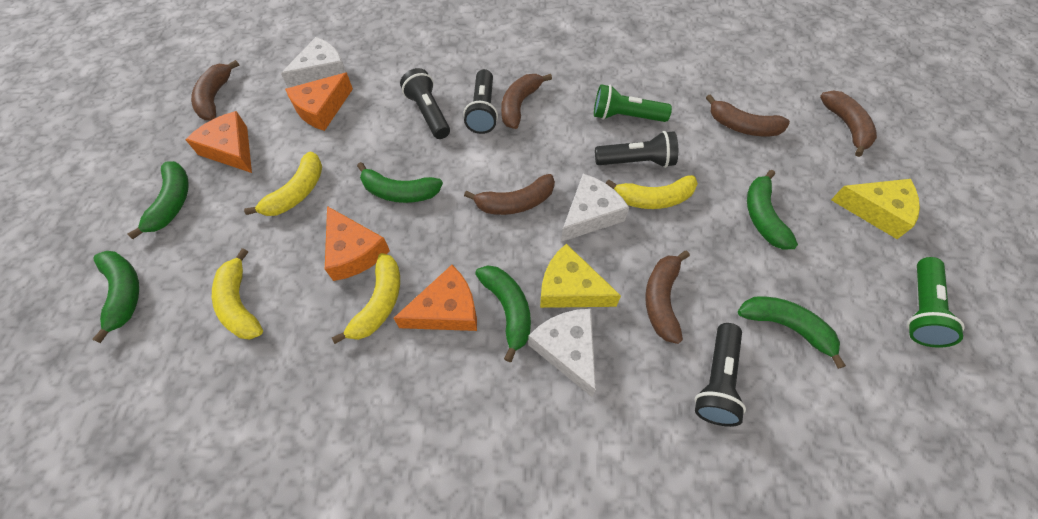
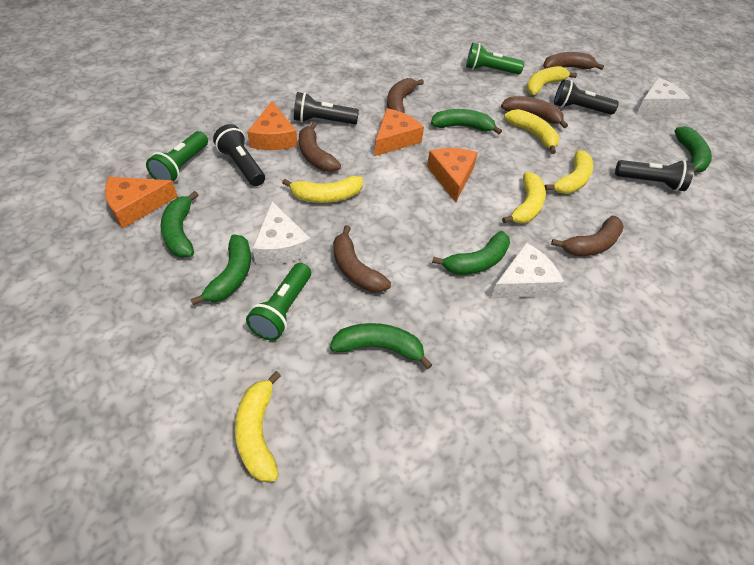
green flashlight: [594,84,672,122] [907,257,965,348] = 2 -> [146,131,208,182] [246,263,311,341] [466,43,524,74] = 3
yellow banana: [212,248,263,340] [244,152,322,216] [332,253,400,344] [606,175,698,209] = 4 -> [235,371,281,482] [282,176,363,203] [502,172,546,224] [504,109,559,154] [526,66,577,95] [545,150,593,194] = 6
yellow cheese: [540,244,621,308] [831,179,920,239] = 2 -> none = 0

